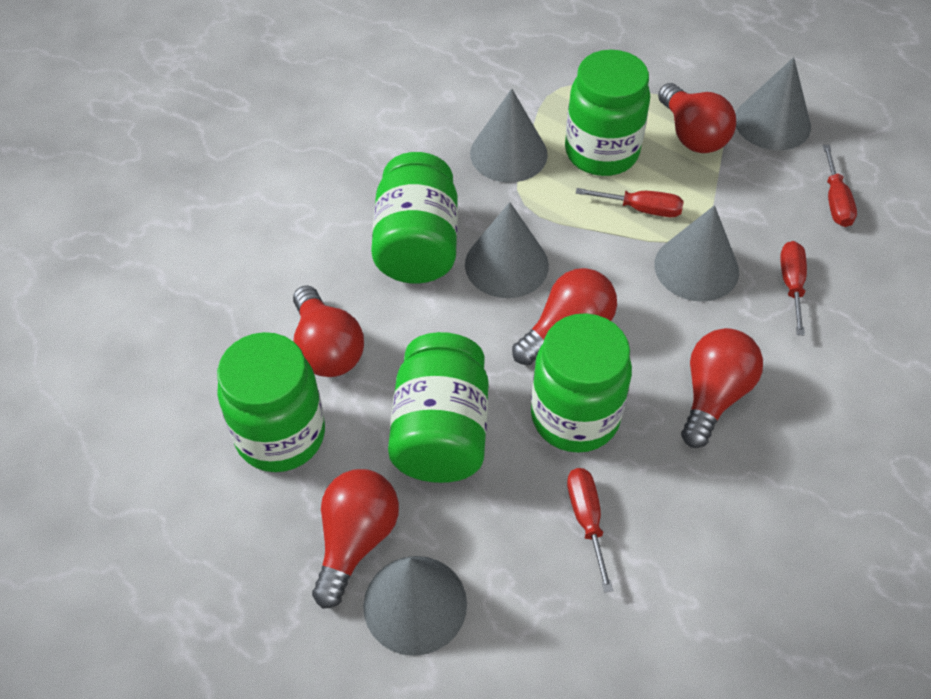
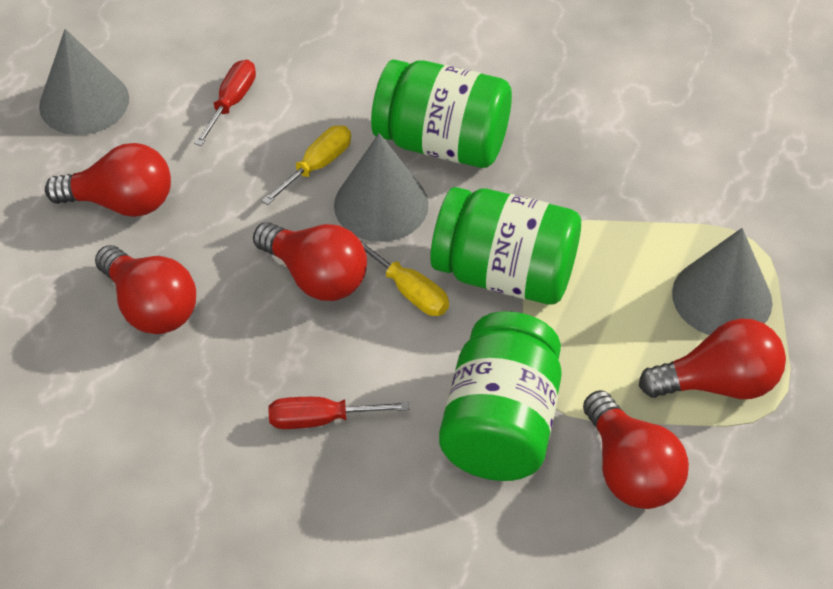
green jar: [217,332,325,472] [371,152,458,284] [388,332,489,483] [531,313,632,453] [565,50,650,176] = 5 -> [371,59,512,168] [430,187,581,304] [439,311,562,481] = 3
grey cone: [363,556,467,656] [465,202,549,298] [470,89,548,183] [655,205,739,302] [735,57,811,150] = 5 -> [39,29,129,135] [334,133,429,242] [672,228,773,335] = 3
red screwdriver: [567,468,613,592] [576,188,684,217] [780,241,807,336] [823,145,857,227] = 4 -> [194,60,256,146] [268,397,409,429] = 2
yellow screwdriver: none = 0 -> [262,126,351,205] [356,236,449,316] = 2

